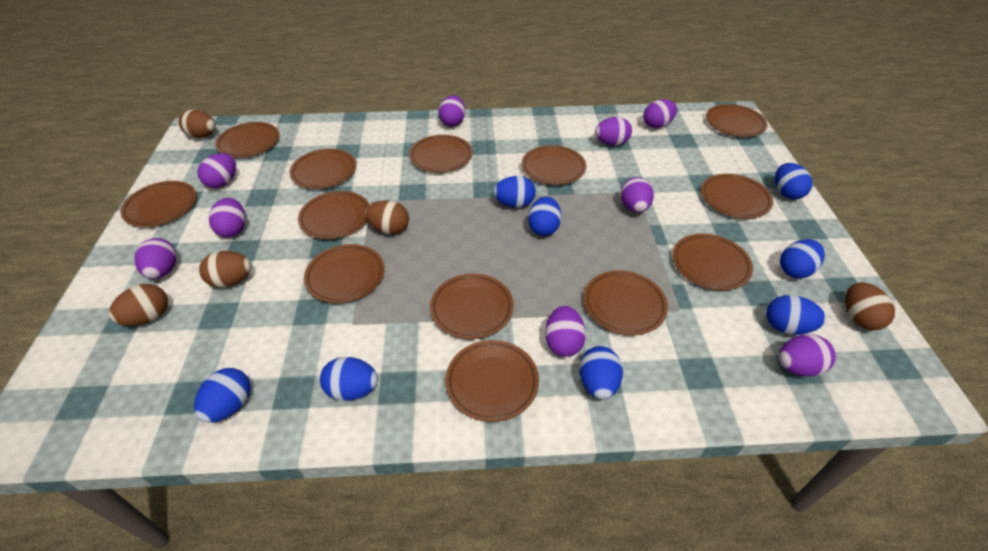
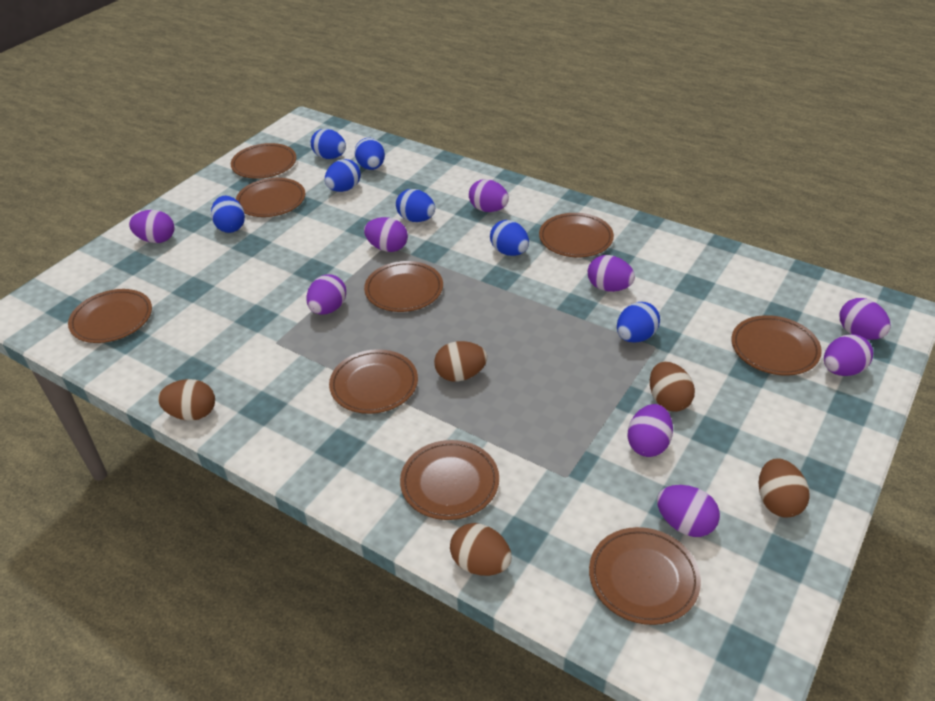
blue egg: [194,368,251,423] [320,357,378,401] [493,176,536,208] [528,197,562,236] [579,346,623,399] [766,295,826,335] [775,163,812,199] [780,239,825,279] = 8 -> [211,196,245,233] [311,129,346,159] [325,159,361,192] [354,138,385,170] [396,189,435,222] [490,220,529,256] [617,302,660,343] = 7
brown plate: [120,181,197,227] [215,122,280,158] [290,149,356,189] [298,191,370,239] [304,244,385,303] [409,135,473,172] [430,274,514,339] [445,340,539,422] [521,145,586,185] [584,270,668,335] [672,234,753,290] [701,174,773,219] [706,104,767,137] = 13 -> [68,289,152,343] [231,143,297,179] [236,178,305,217] [329,349,418,414] [364,261,443,312] [400,440,499,520] [539,213,614,257] [589,527,701,625] [731,315,822,376] = 9

